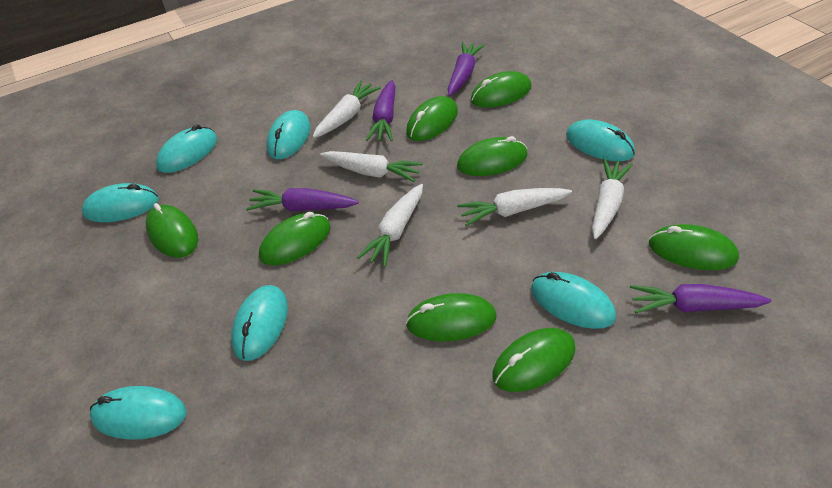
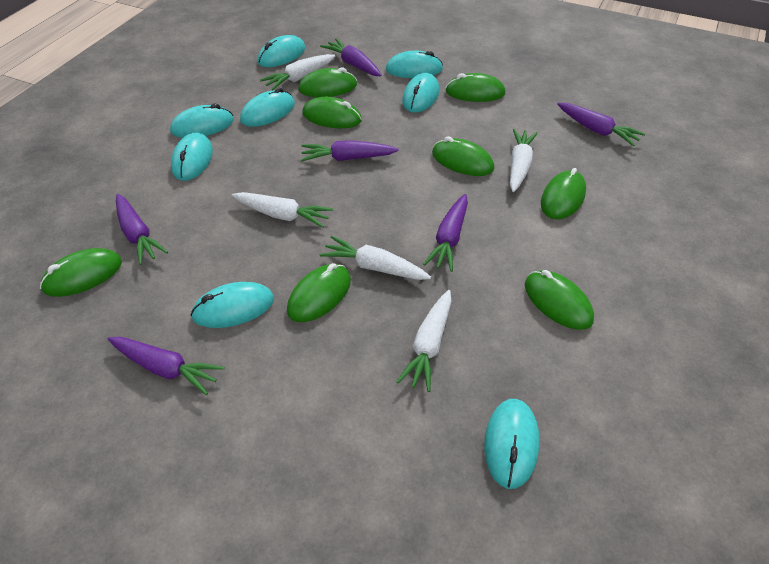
purple carrot: [246,188,359,212] [366,80,396,141] [448,42,485,96] [630,284,772,313] = 4 -> [108,337,225,395] [116,194,168,265] [301,140,399,161] [320,38,382,76] [423,194,468,272] [557,103,645,146] = 6
turquoise mouse: [82,183,159,222] [90,386,187,440] [156,124,217,173] [231,285,288,361] [266,110,311,159] [531,272,616,329] [566,120,635,161] = 7 -> [170,104,234,138] [171,133,213,181] [190,282,274,328] [240,88,295,127] [258,35,305,67] [386,51,443,78] [402,73,439,113] [484,399,540,489] = 8

